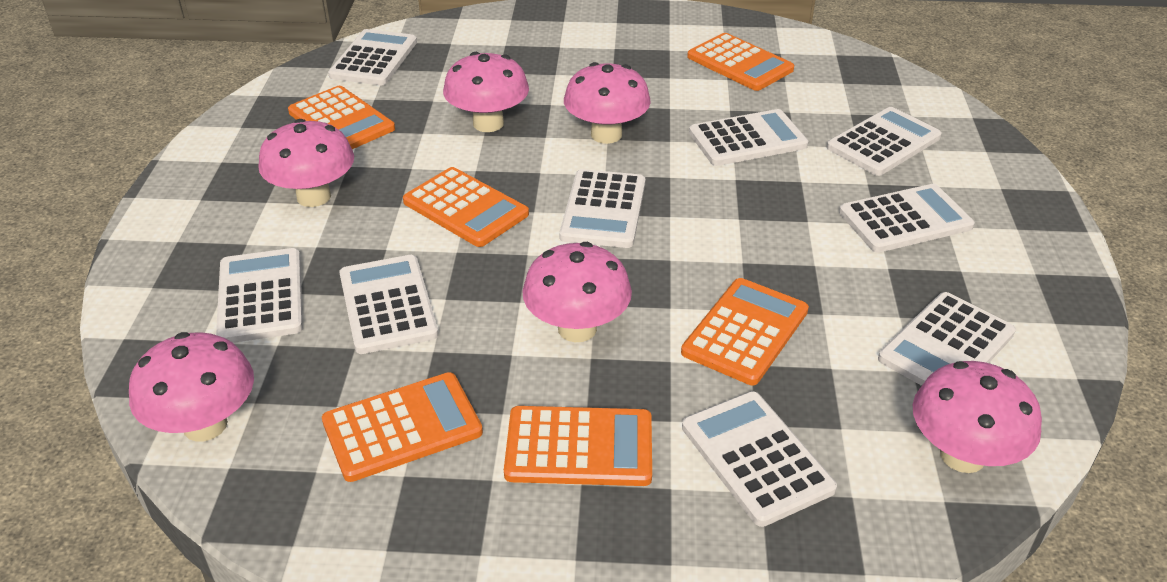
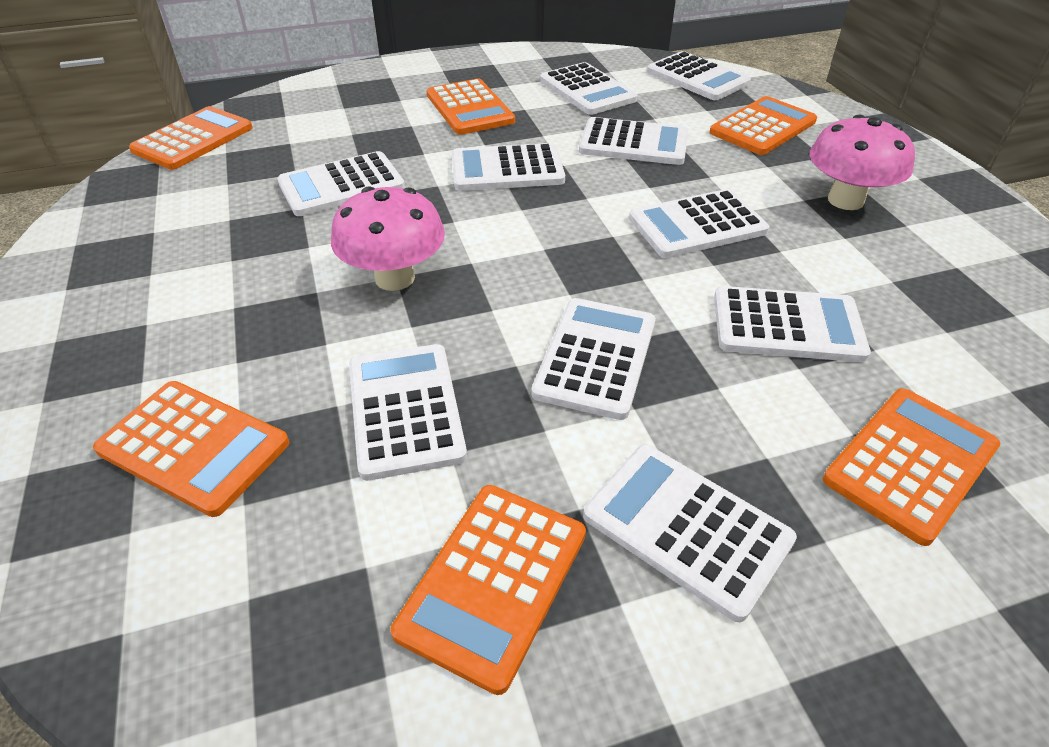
pink mushroom: [129,332,254,442] [258,119,354,207] [443,52,529,132] [522,242,632,342] [564,62,651,144] [913,361,1042,473] = 6 -> [331,186,445,291] [809,114,915,210] = 2
white calculator: [216,248,303,343] [328,29,417,85] [339,255,438,354] [559,169,645,248] [682,391,837,527] [689,109,808,166] [827,107,942,176] [839,184,975,253] [878,292,1016,386] = 9 -> [277,151,405,216] [349,344,467,481] [452,143,565,191] [531,298,656,420] [540,62,637,115] [579,117,688,165] [583,444,797,622] [629,189,769,258] [647,51,751,100] [714,286,871,362] = 10

